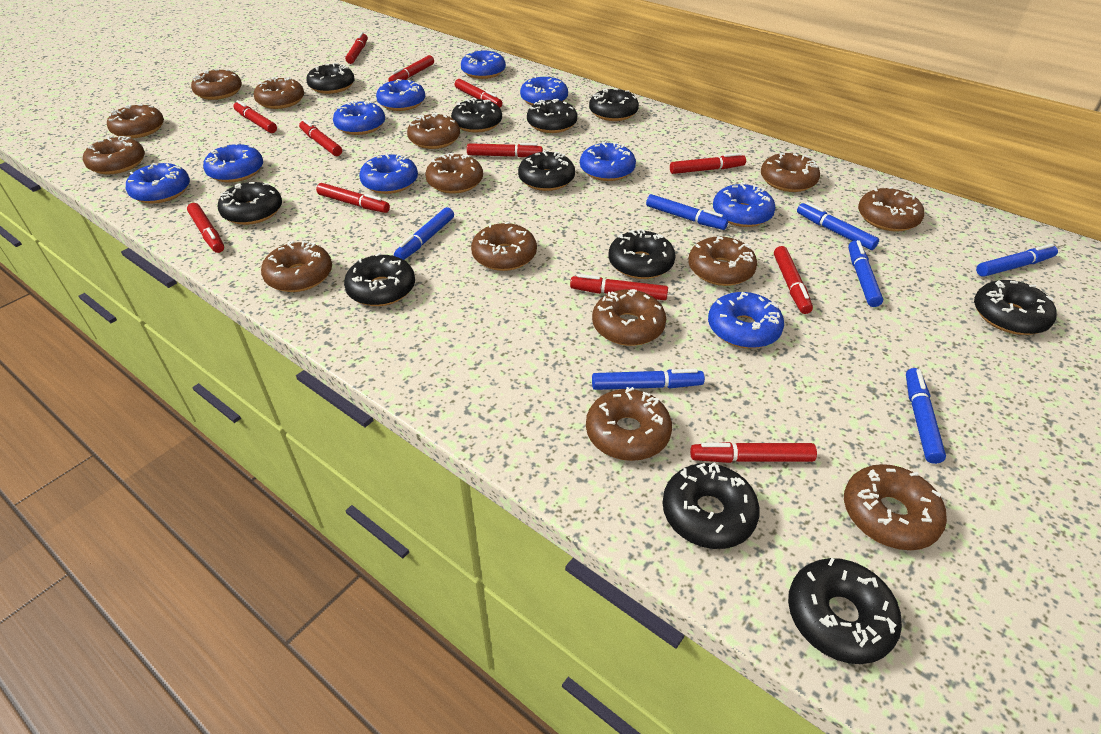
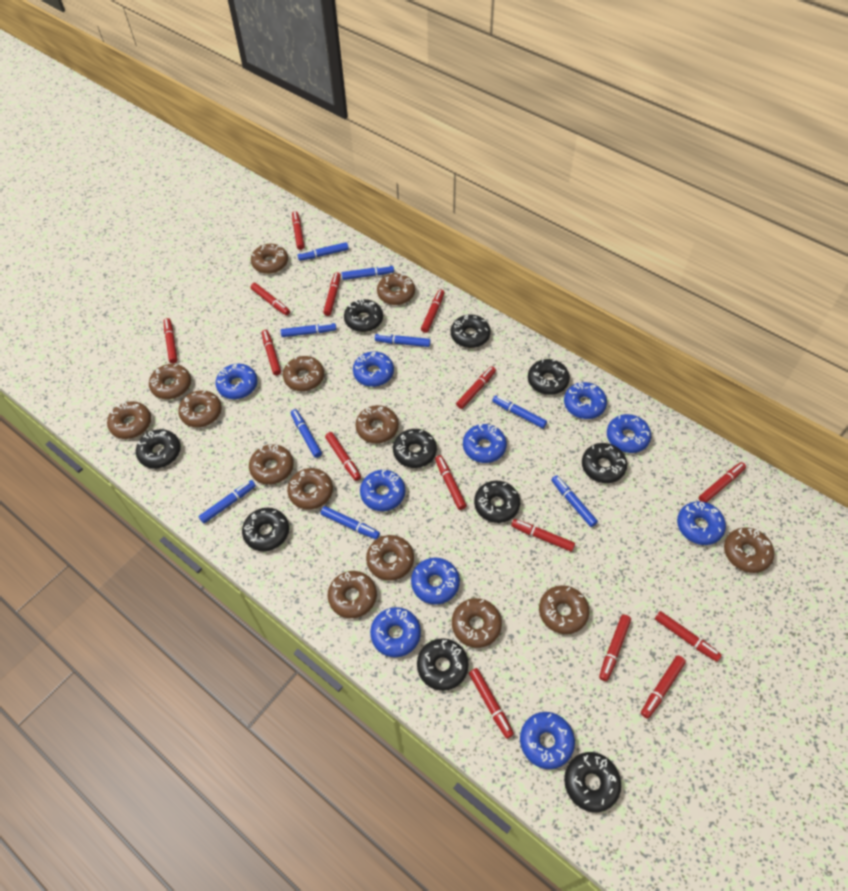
black donut: [218,182,282,225] [306,63,355,94] [344,253,415,306] [451,98,502,132] [518,150,575,191] [527,99,577,133] [589,88,639,121] [609,229,676,279] [663,462,760,549] [788,557,902,664] [974,280,1057,335] = 11 -> [136,429,181,468] [242,508,289,551] [344,299,383,332] [393,429,437,468] [417,638,469,691] [451,315,491,348] [474,481,520,523] [528,359,570,395] [564,752,621,812] [582,443,627,483] = 10
blue marker: [394,207,454,260] [592,369,705,390] [646,194,728,230] [797,202,879,250] [848,240,883,307] [906,368,946,464] [976,244,1058,277] = 7 -> [198,480,256,523] [281,323,336,337] [291,409,322,458] [297,242,349,261] [320,506,380,539] [342,265,394,280] [375,333,431,347] [492,395,547,428] [551,475,598,527] = 9
red marker: [187,203,224,253] [233,100,277,133] [299,119,342,156] [316,183,390,213] [345,32,368,64] [388,55,434,82] [455,79,502,108] [467,143,543,157] [570,274,668,300] [670,153,746,174] [690,442,817,463] [774,246,813,314] = 12 -> [164,318,178,363] [250,283,290,316] [262,330,281,375] [292,211,304,250] [323,272,341,316] [325,432,361,481] [421,289,445,333] [435,455,467,510] [456,367,496,409] [469,668,514,739] [511,519,575,552] [599,615,631,681] [641,655,686,719] [655,611,722,662] [699,462,746,503] = 15

